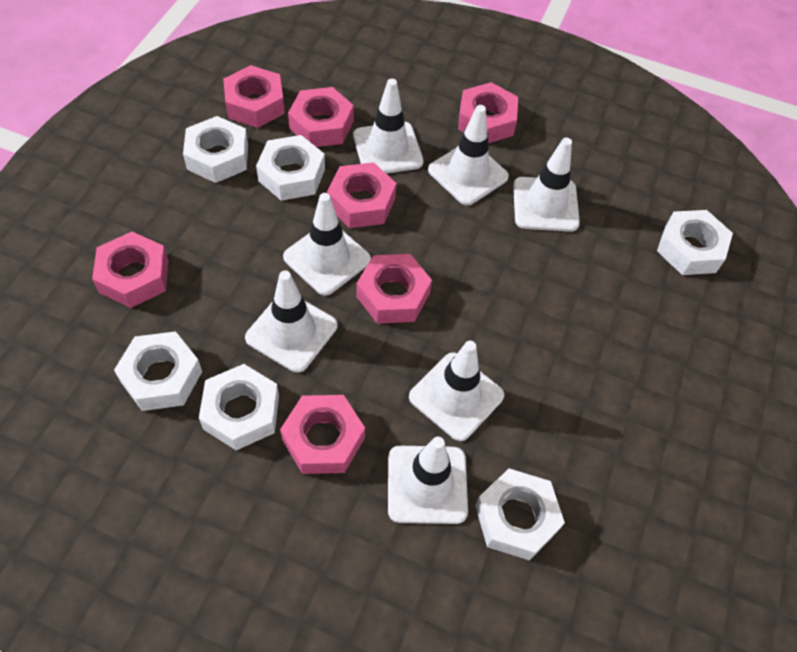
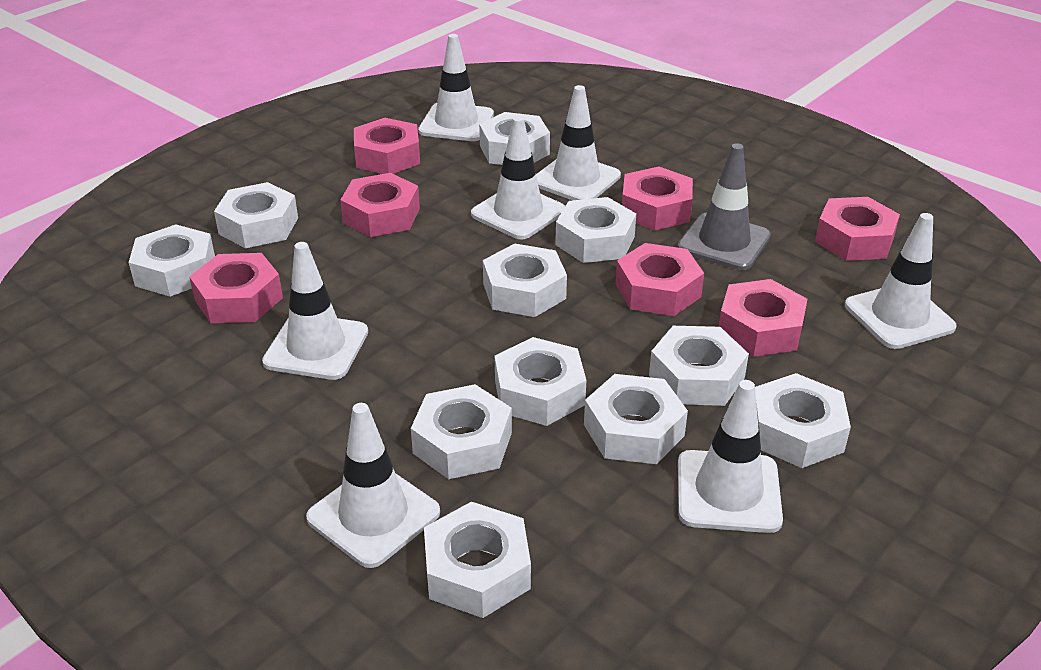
grey traffic cone: none = 0 -> [677,143,771,270] = 1
white nut: [114,331,202,411] [183,116,248,183] [199,364,279,451] [256,135,325,201] [475,468,565,560] [657,210,733,275] = 6 -> [128,224,215,297] [214,182,298,248] [411,384,512,479] [424,502,531,618] [479,112,550,165] [483,243,567,317] [495,337,586,426] [555,197,636,263] [584,374,688,464] [649,326,749,406] [755,373,851,468] = 11

